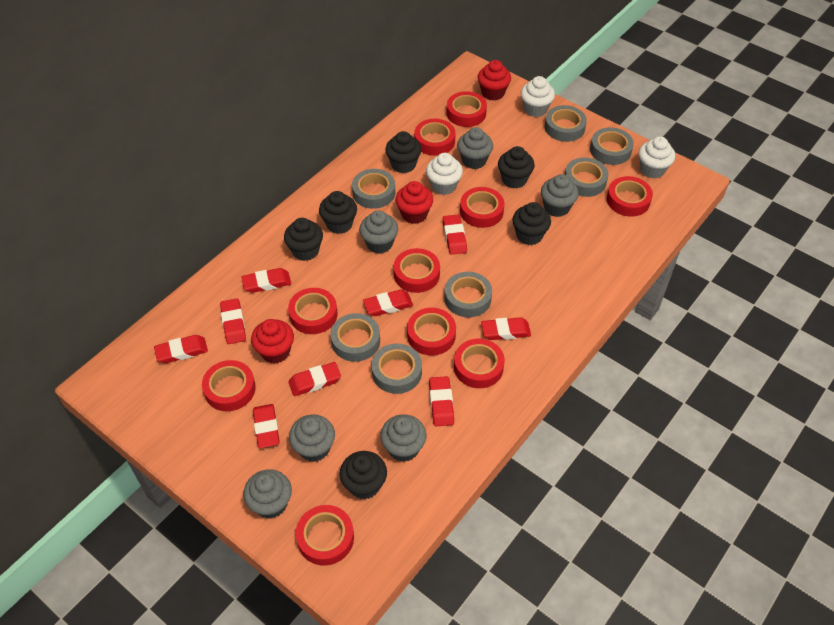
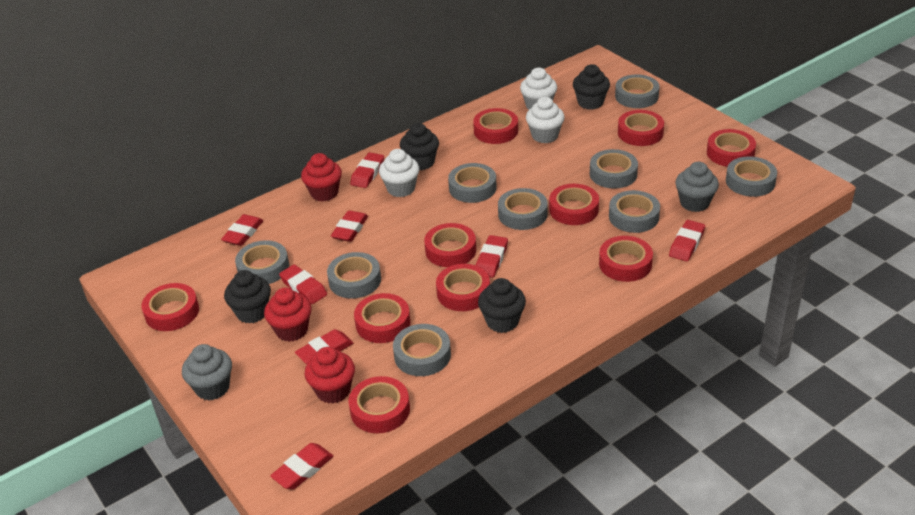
black cupcake: [284,218,323,261] [319,191,357,234] [340,451,387,500] [385,131,422,173] [498,146,535,188] [512,202,551,245] = 6 -> [224,270,271,323] [400,123,439,170] [478,278,526,333] [573,64,610,110] = 4
grey cupcake: [243,469,292,519] [289,414,335,462] [359,210,398,254] [380,414,426,462] [457,127,493,169] [541,174,579,217] = 6 -> [182,344,232,401] [675,162,719,212] = 2
grey tape: [331,313,380,362] [352,169,395,209] [371,344,422,394] [444,272,492,317] [545,105,587,142] [565,158,608,197] [590,127,634,165] = 7 -> [235,240,289,284] [327,252,381,299] [393,324,451,376] [448,163,497,203] [498,188,548,230] [590,149,638,189] [609,190,660,233] [615,74,659,108] [726,156,777,197] = 9
red eraser: [154,335,208,363] [220,298,246,344] [241,268,291,293] [253,404,280,448] [288,362,341,396] [363,289,413,316] [429,376,454,426] [443,214,467,255] [481,317,531,340] = 9 -> [221,214,264,246] [270,443,333,490] [279,264,327,304] [295,329,353,364] [331,210,368,242] [350,153,384,188] [476,235,508,278] [669,220,705,261] = 8

